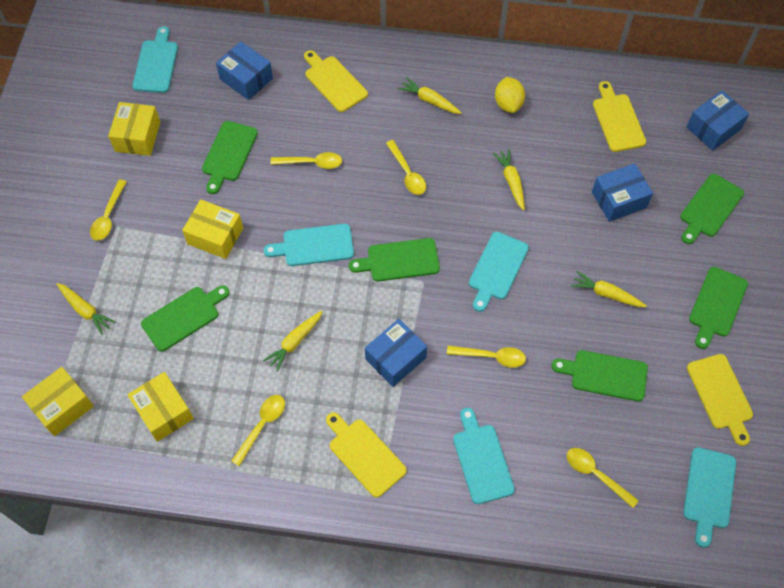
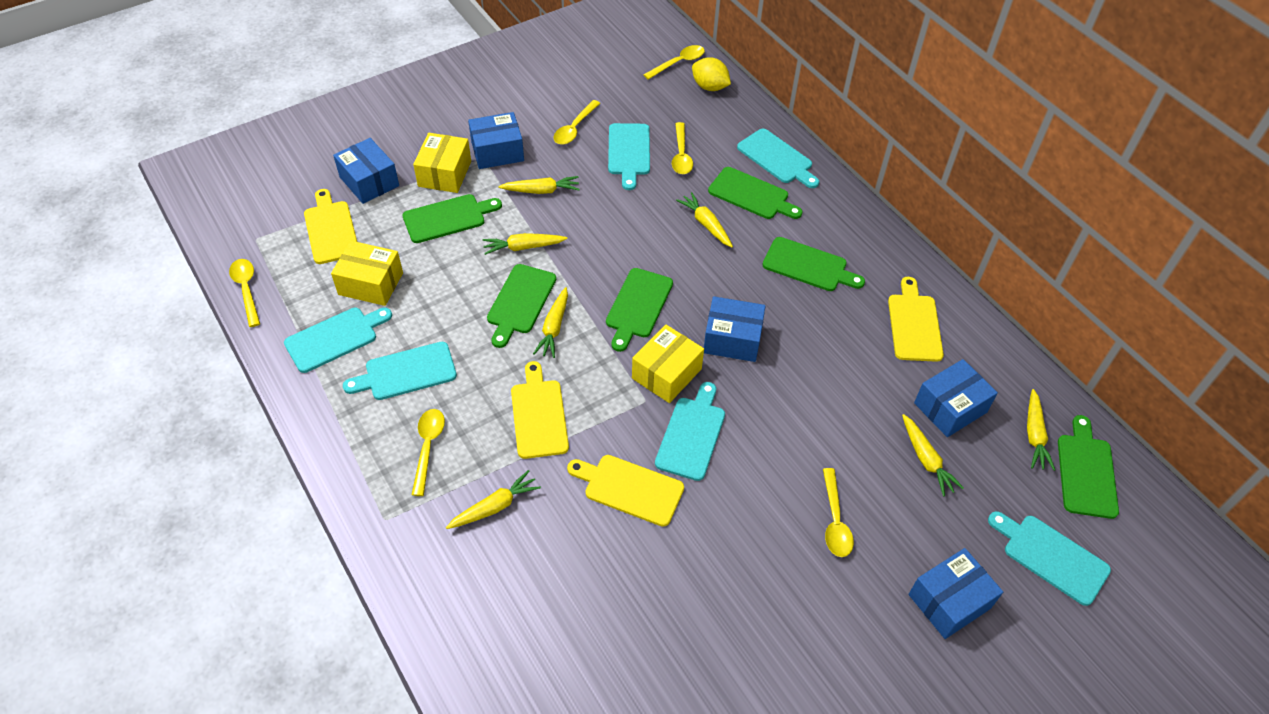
blue box: [216,41,273,100] [365,319,427,387] [592,163,653,222] [686,91,749,151] = 4 -> [333,138,399,204] [468,112,524,169] [704,296,765,362] [909,548,1003,639] [914,359,998,437] = 5
turquoise cutting board: [133,26,178,93] [264,224,354,266] [453,408,515,504] [469,232,529,312] [683,447,736,548] = 5 -> [284,307,392,373] [343,342,457,400] [608,123,650,190] [655,382,725,481] [737,129,819,188] [988,511,1111,606] = 6
yellow box: [22,367,94,436] [108,102,160,156] [127,372,194,442] [182,200,243,259] = 4 -> [331,241,403,306] [413,133,471,193] [632,325,704,403] = 3
yellow carrot: [57,283,116,335] [263,311,323,372] [398,77,461,114] [493,149,525,211] [571,271,647,307] = 5 -> [446,470,541,529] [483,233,568,255] [498,176,580,194] [533,287,568,358] [676,192,733,247] [902,414,964,497] [1027,389,1055,471] = 7

